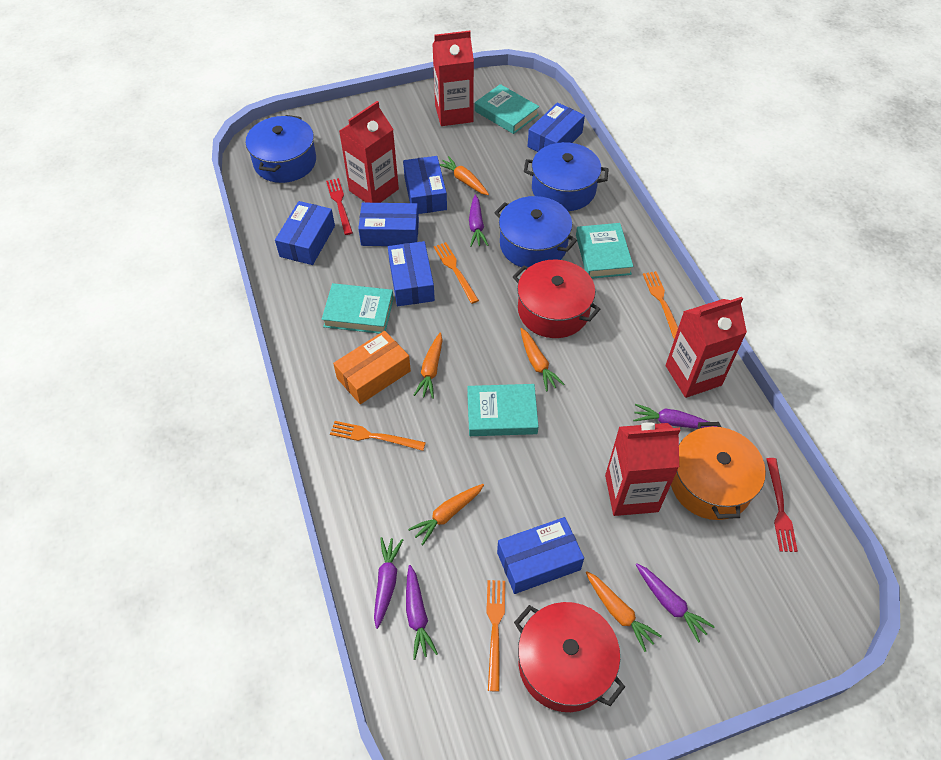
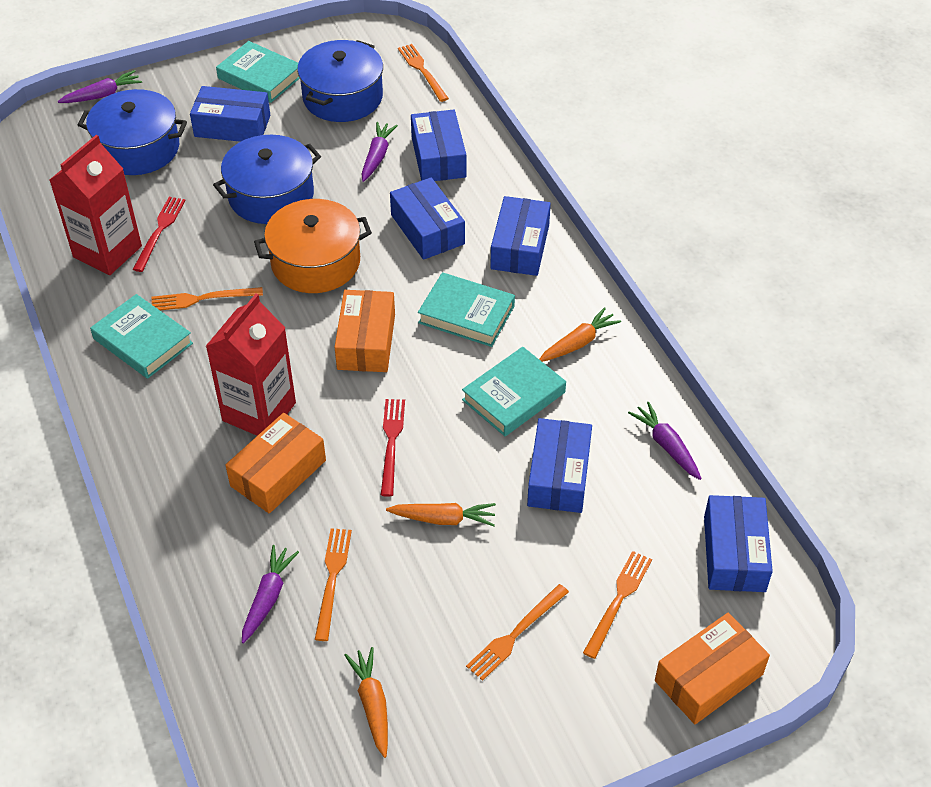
orange box: [333,331,411,404] = 1 -> [226,413,326,514] [334,290,395,372] [655,613,770,724] = 3
orange carrot: [408,484,484,545] [414,332,442,399] [440,156,489,195] [521,328,564,392] [586,571,662,652] = 5 -> [344,647,388,758] [386,503,496,526] [539,307,621,362] = 3
orange fork: [330,421,426,451] [434,242,479,304] [486,580,505,691] [643,271,678,339] = 4 -> [152,287,263,310] [315,528,352,641] [398,44,449,102] [466,584,569,681] [583,551,652,659] = 5
purple carrot: [374,537,403,629] [406,565,438,660] [469,195,488,247] [633,404,717,429] [636,564,715,643] = 5 -> [58,70,142,103] [242,545,299,643] [361,122,398,182] [628,402,702,480] = 4
red carton: [339,101,399,203] [432,31,474,126] [605,422,680,516] [666,297,747,398] = 4 -> [50,135,142,275] [206,294,296,436] = 2
red pot: [513,260,600,338] [514,602,625,712] = 2 -> none = 0

